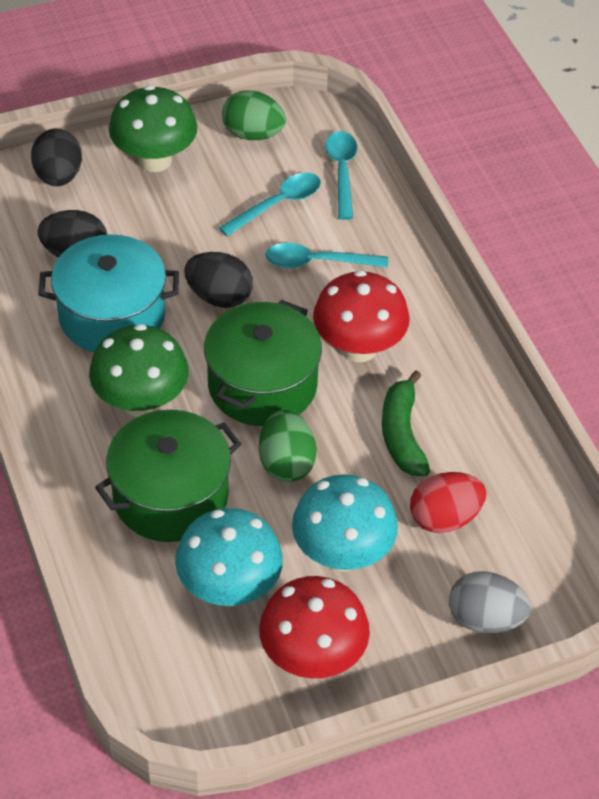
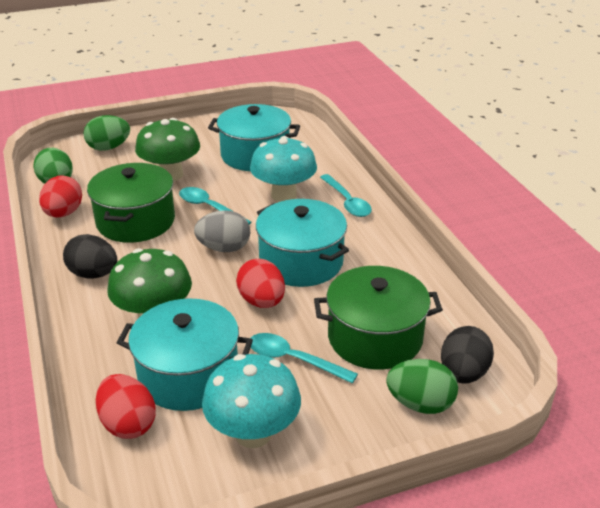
black egg: [31,128,82,186] [38,210,107,258] [184,252,253,308] = 3 -> [63,234,117,279] [441,326,494,384] = 2
green banana: [382,370,430,476] = 1 -> none = 0
green egg: [222,90,286,140] [259,410,317,482] = 2 -> [33,148,73,184] [84,115,130,151] [387,359,458,414] = 3
red egg: [410,472,486,533] = 1 -> [39,175,82,218] [96,374,156,439] [236,259,285,308] = 3
red mushroom: [259,576,370,678] [313,270,410,362] = 2 -> none = 0
turquoise pot: [38,234,179,352] = 1 -> [117,298,253,411] [208,104,300,171] [256,199,349,287] = 3

